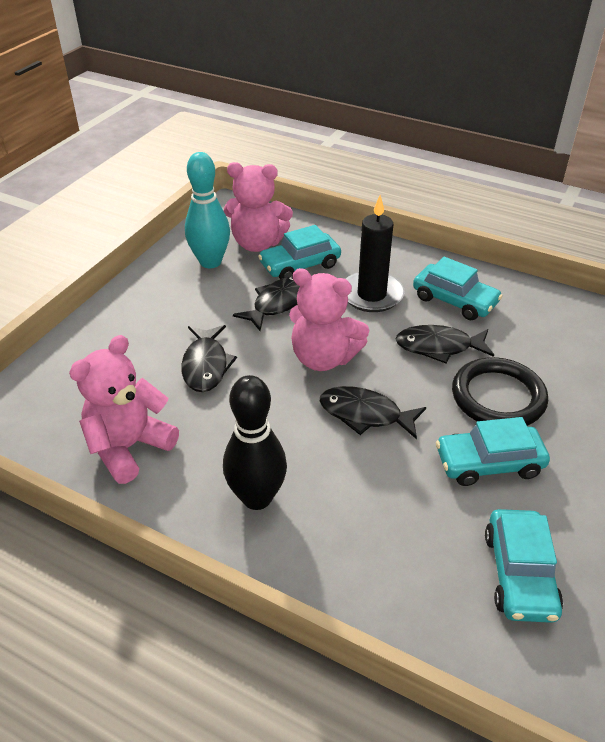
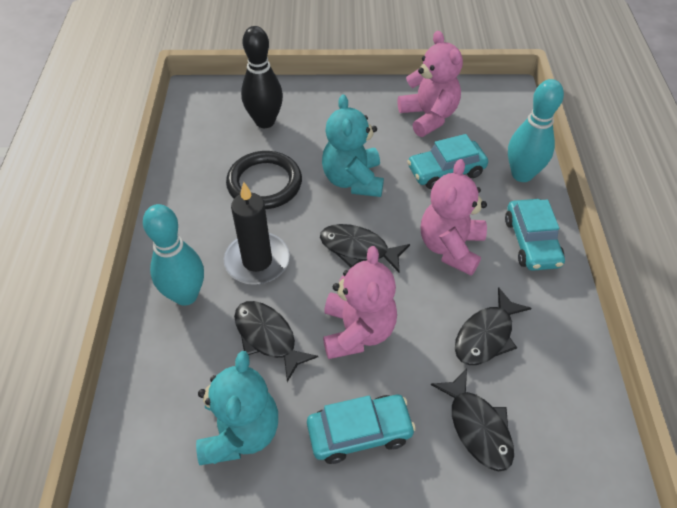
turquoise bowling pin: [185,152,230,268] = 1 -> [143,204,204,306] [508,79,564,182] = 2
turquoise car: [258,225,341,279] [413,257,503,320] [436,417,550,486] [485,509,563,623] = 4 -> [307,395,416,464] [407,134,488,189] [505,199,565,271] = 3
turquoise teddy bear: none = 0 -> [196,351,278,465] [322,94,384,197] = 2

